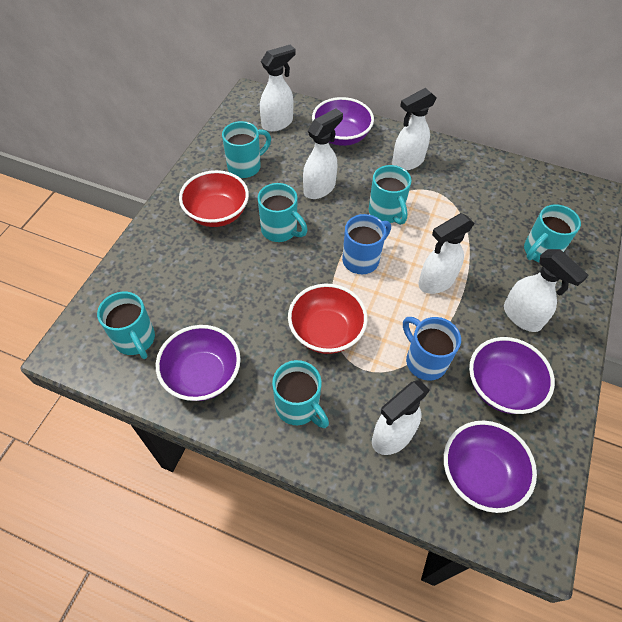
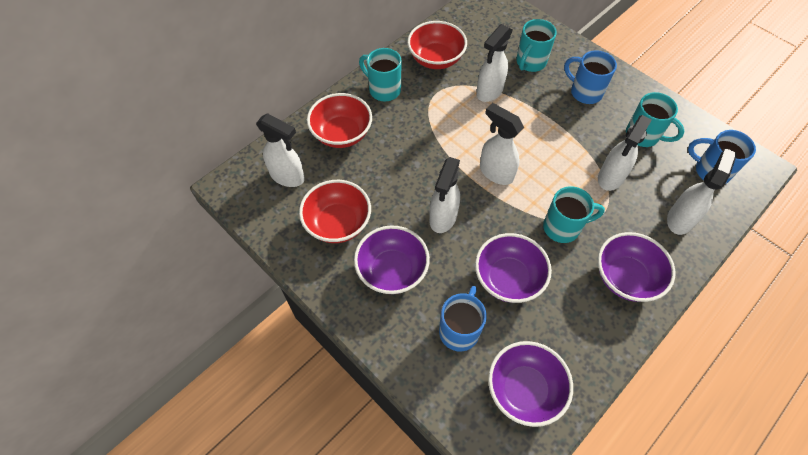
blue mug: [342,214,391,274] [403,317,461,381] = 2 -> [439,286,487,352] [564,50,617,104] [688,130,756,184] = 3
red bowl: [179,170,249,227] [288,284,368,354] = 2 -> [299,180,371,243] [307,93,372,148] [407,21,467,69] = 3
turquoise mug: [97,292,155,359] [222,121,271,178] [258,183,308,242] [272,360,329,428] [369,165,411,225] [524,204,581,262] = 6 -> [359,48,402,101] [516,19,557,72] [543,186,605,243] [626,92,685,147] = 4

